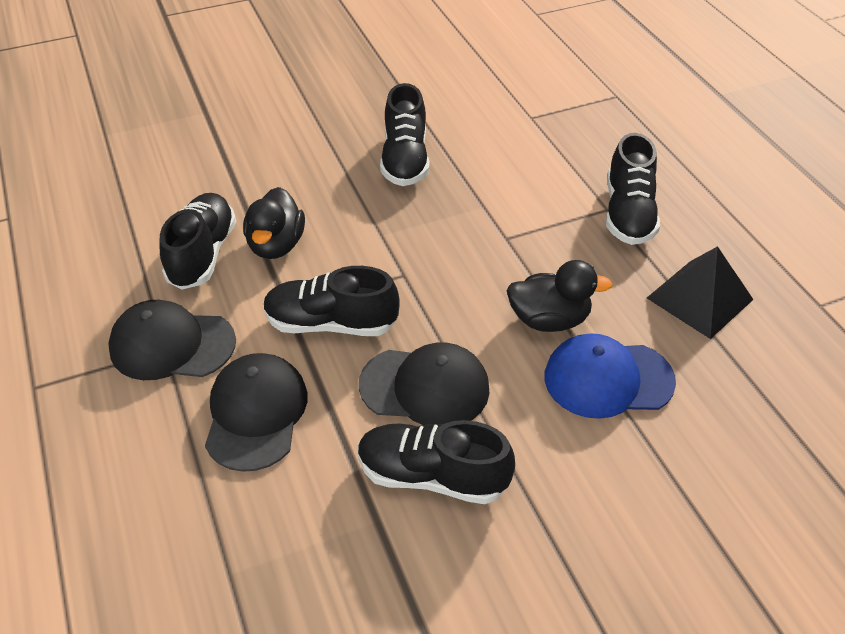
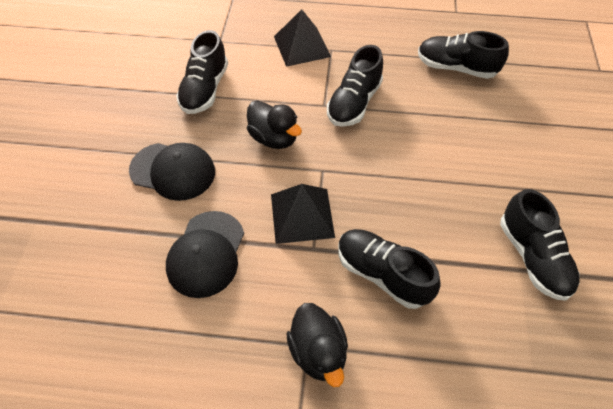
black cap: [108,300,236,380] [205,353,308,472] [359,342,490,425] = 3 -> [129,143,215,201] [166,211,244,298] = 2
black pyramid: [647,246,754,339] = 1 -> [271,184,335,244] [274,9,331,67] = 2
blue cap: [544,333,676,419] = 1 -> none = 0

